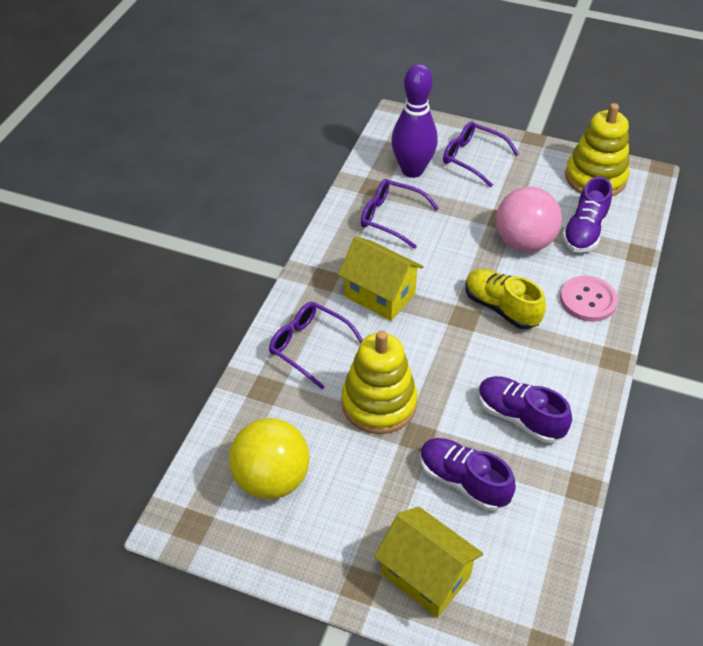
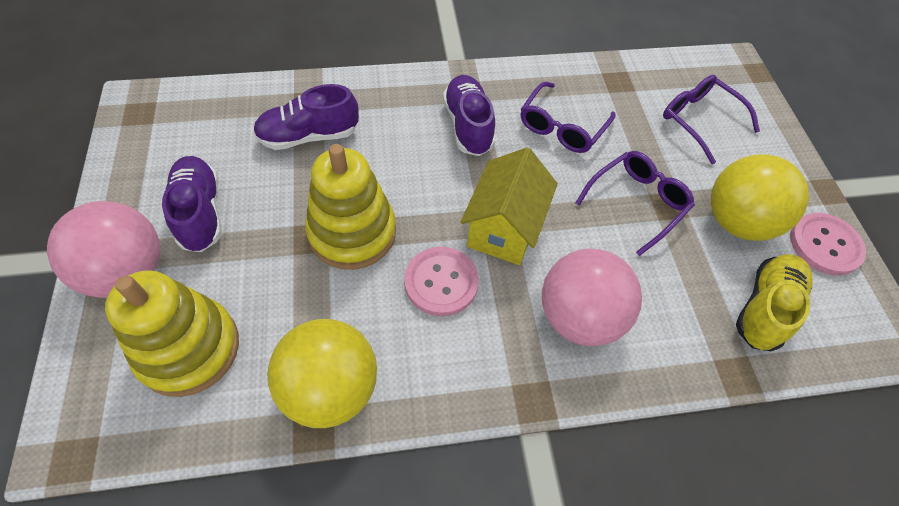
pink ball: [496,187,562,252] = 1 -> [47,201,160,298] [542,249,642,346] = 2
pink button: [560,275,618,322] = 1 -> [404,247,479,316] [790,213,866,275] = 2
purple bowling pin: [392,64,438,178] = 1 -> none = 0
yellow ball: [229,418,310,499] = 1 -> [267,319,377,428] [711,154,809,241] = 2
yellow house: [338,236,424,321] [374,507,483,617] = 2 -> [461,148,558,265] = 1

